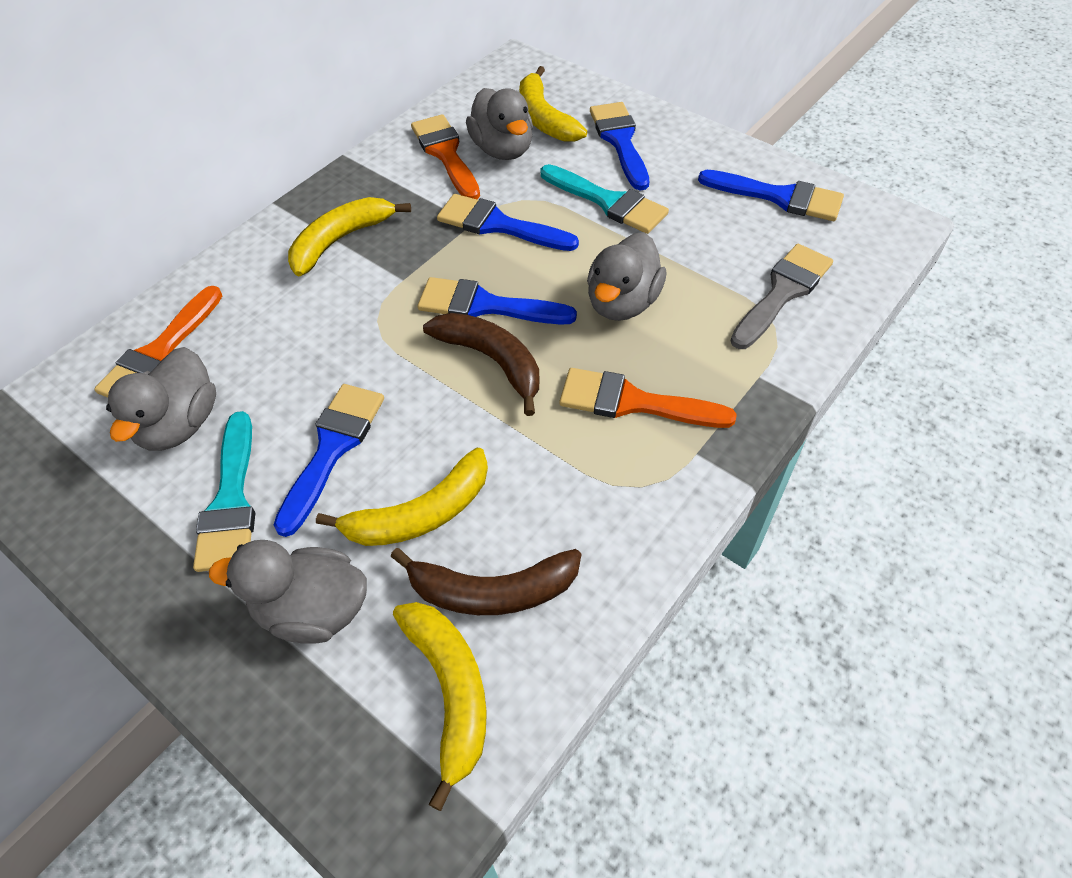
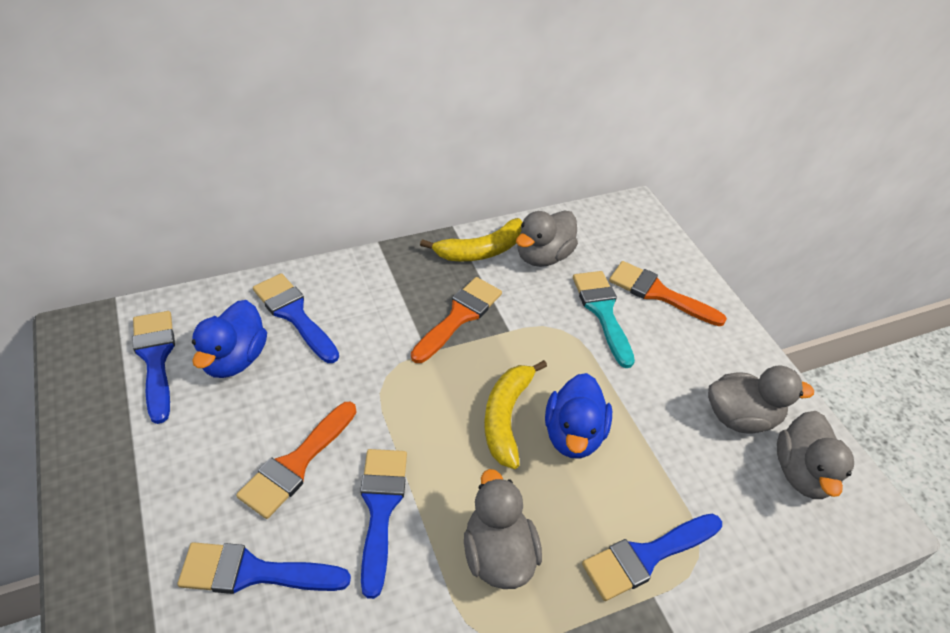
blue duck: none = 0 -> [192,300,267,378] [545,373,612,459] = 2
brown banana: [390,548,581,615] [423,313,539,416] = 2 -> none = 0
grey brush: [730,244,833,349] = 1 -> none = 0
turquoise brush: [193,411,255,572] [541,164,669,234] = 2 -> [573,271,635,368] = 1
yellow banana: [288,197,411,276] [316,448,488,546] [393,602,487,811] [519,66,587,142] = 4 -> [420,218,523,261] [484,360,547,469] = 2

